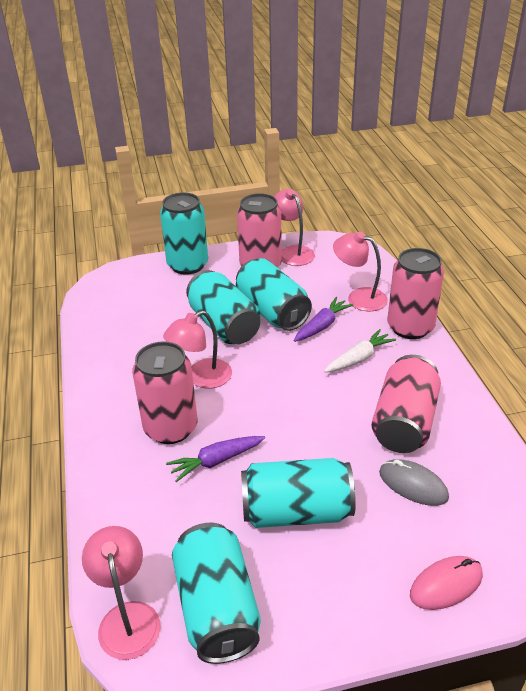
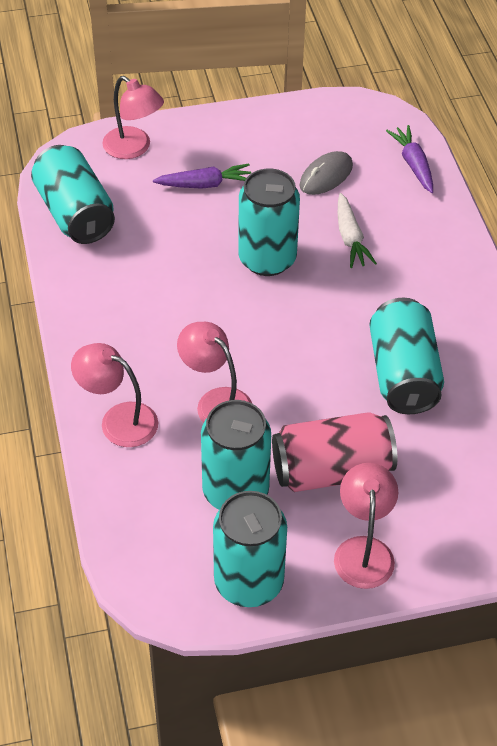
pink can: [132,341,197,444] [237,193,282,268] [372,355,441,453] [387,248,444,339] = 4 -> [272,412,398,492] = 1
pink mouse: [410,556,483,610] = 1 -> none = 0

